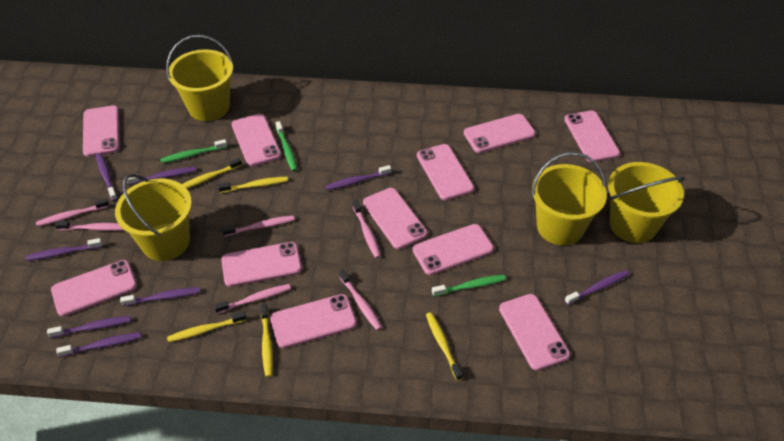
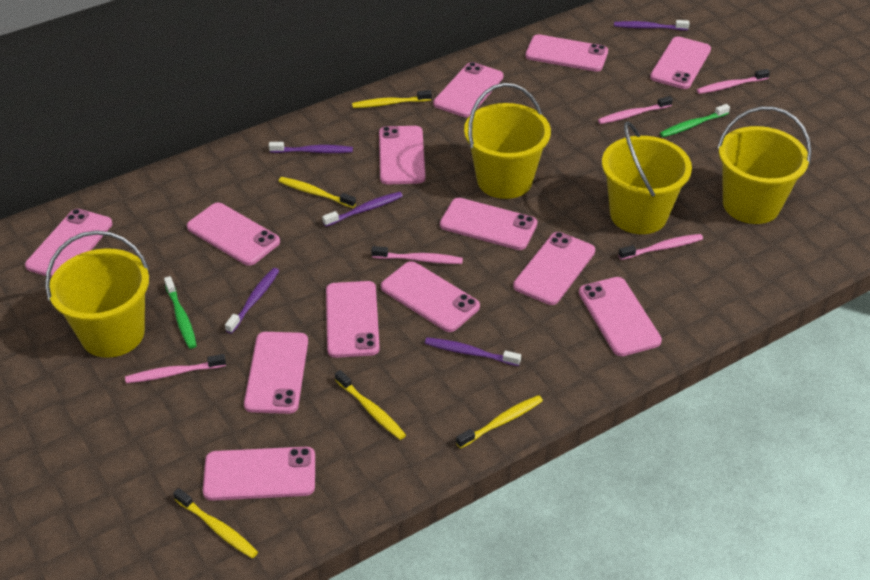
green toothbrush: [161,139,227,163] [276,121,297,171] [432,275,506,296] = 3 -> [164,276,197,349] [660,104,730,137] = 2
pink phone: [51,260,137,317] [83,106,120,157] [221,242,302,287] [231,114,281,166] [270,294,357,348] [363,188,428,249] [413,224,494,275] [417,144,474,200] [464,114,536,153] [499,294,570,371] [564,111,620,162] = 11 -> [25,209,112,278] [187,202,280,266] [203,447,315,501] [244,332,308,414] [326,281,380,358] [379,126,425,184] [381,261,480,332] [433,62,503,117] [440,198,537,250] [513,232,595,305] [525,34,608,72] [579,277,662,356] [650,37,711,89] = 13
pink toothbrush: [36,198,109,226] [55,221,123,231] [214,284,291,314] [222,215,294,236] [339,269,382,330] [352,200,381,258] = 6 -> [125,354,226,383] [371,246,463,264] [598,96,673,124] [618,234,703,260] [697,69,770,94] = 5
purple toothbrush: [26,238,103,261] [47,316,131,338] [56,332,142,357] [96,153,118,201] [120,287,201,306] [126,167,196,185] [325,165,391,190] [565,270,629,305] = 8 -> [225,268,279,334] [269,142,353,153] [322,192,403,227] [425,337,521,366] [614,20,689,30] = 5

